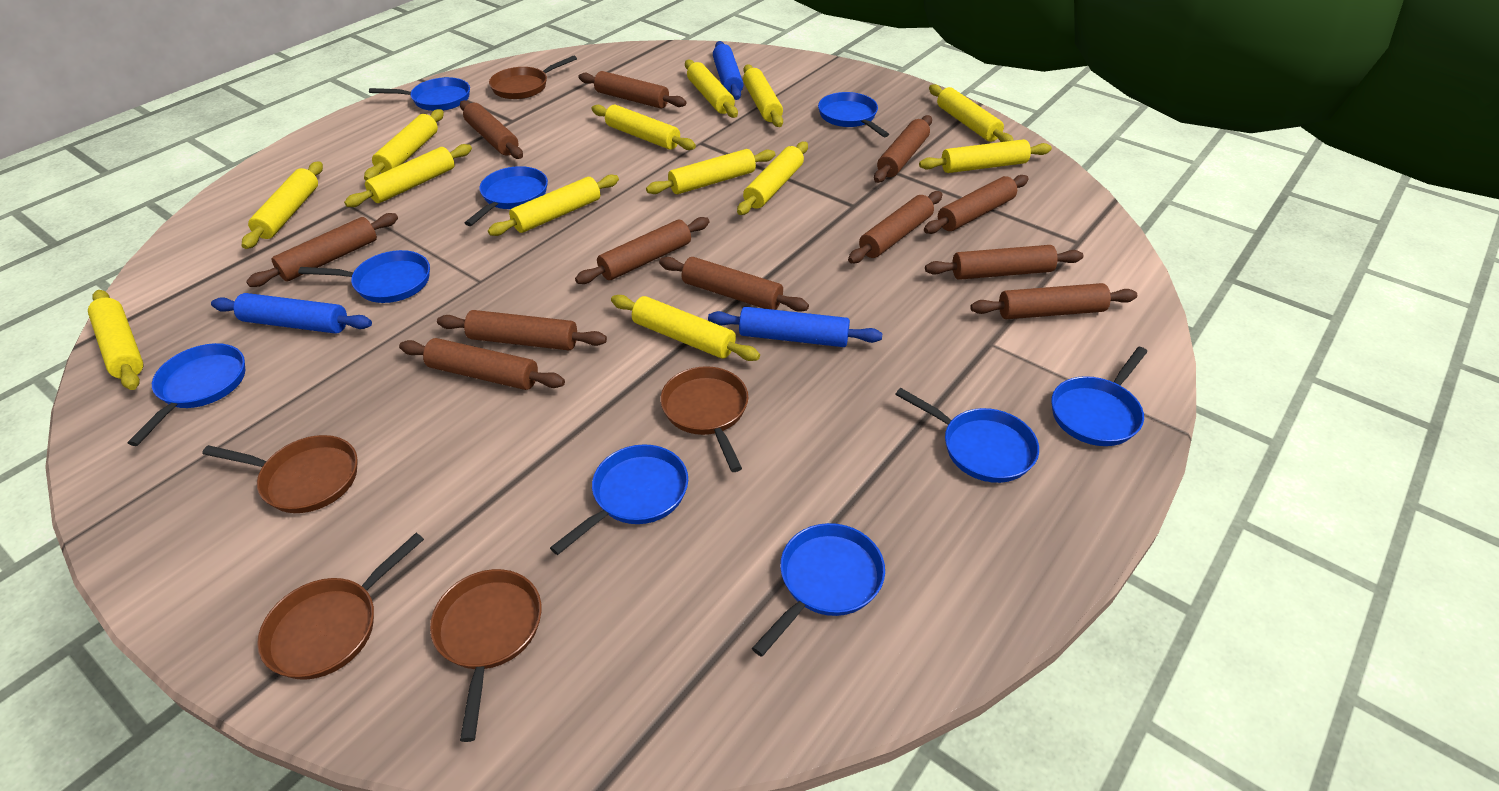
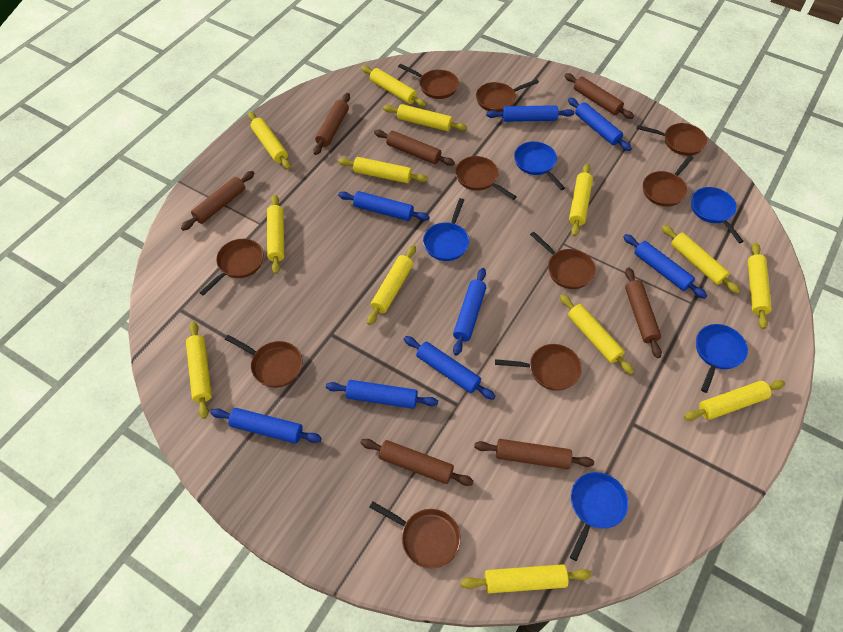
blue pan: [128,343,245,446] [298,250,430,303] [369,77,470,111] [465,166,548,226] [550,444,688,555] [752,523,885,657] [818,92,889,137] [895,388,1039,483] [1051,347,1147,446] = 9 -> [423,198,469,261] [514,141,565,190] [570,472,629,561] [691,187,744,243] [696,324,748,393] = 5
blue rolling pin: [211,293,372,334] [708,307,882,347] [713,41,743,100] = 3 -> [211,408,322,443] [326,380,438,409] [338,191,430,221] [404,336,495,400] [453,268,487,356] [486,105,574,122] [568,98,632,151] [623,234,707,299] = 8
brown pan: [202,435,357,513] [257,533,424,680] [430,569,542,742] [489,55,577,99] [660,366,748,472] = 5 -> [199,239,264,296] [225,335,303,388] [369,502,461,568] [398,64,459,99] [455,156,517,200] [476,79,539,112] [495,344,582,391] [530,232,596,289] [637,123,707,156] [643,155,693,207] = 10
brown rolling pin: [246,213,398,287] [399,338,565,390] [437,310,607,350] [460,100,523,159] [575,217,710,284] [579,71,686,109] [659,257,809,312] [848,191,943,263] [874,115,932,183] [924,175,1029,234] [925,245,1083,280] [970,283,1137,319] = 12 -> [181,171,254,231] [313,93,350,155] [360,439,473,486] [374,130,455,166] [474,439,594,469] [564,73,634,119] [625,267,662,358] = 7

